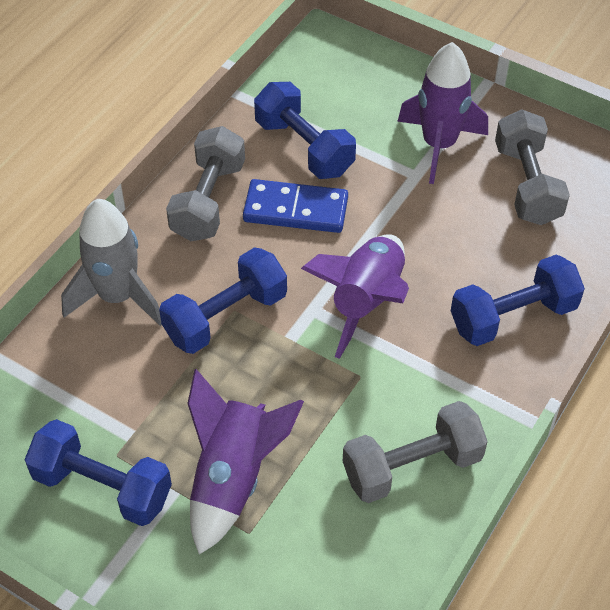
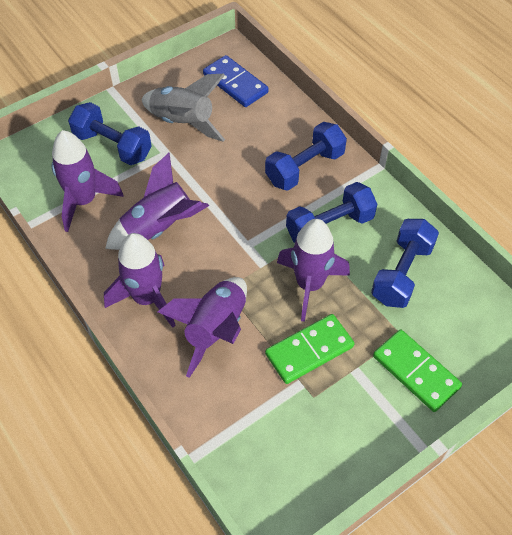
green domino: none = 0 -> [265,314,355,384] [373,329,462,412] = 2
grey dumbbell: [166,126,245,241] [343,401,488,503] [495,109,570,225] = 3 -> none = 0
purple rocket: [187,369,304,555] [301,234,409,359] [397,42,488,184] = 3 -> [52,130,124,232] [104,233,176,328] [105,153,209,250] [158,277,247,378] [277,219,350,322] = 5

